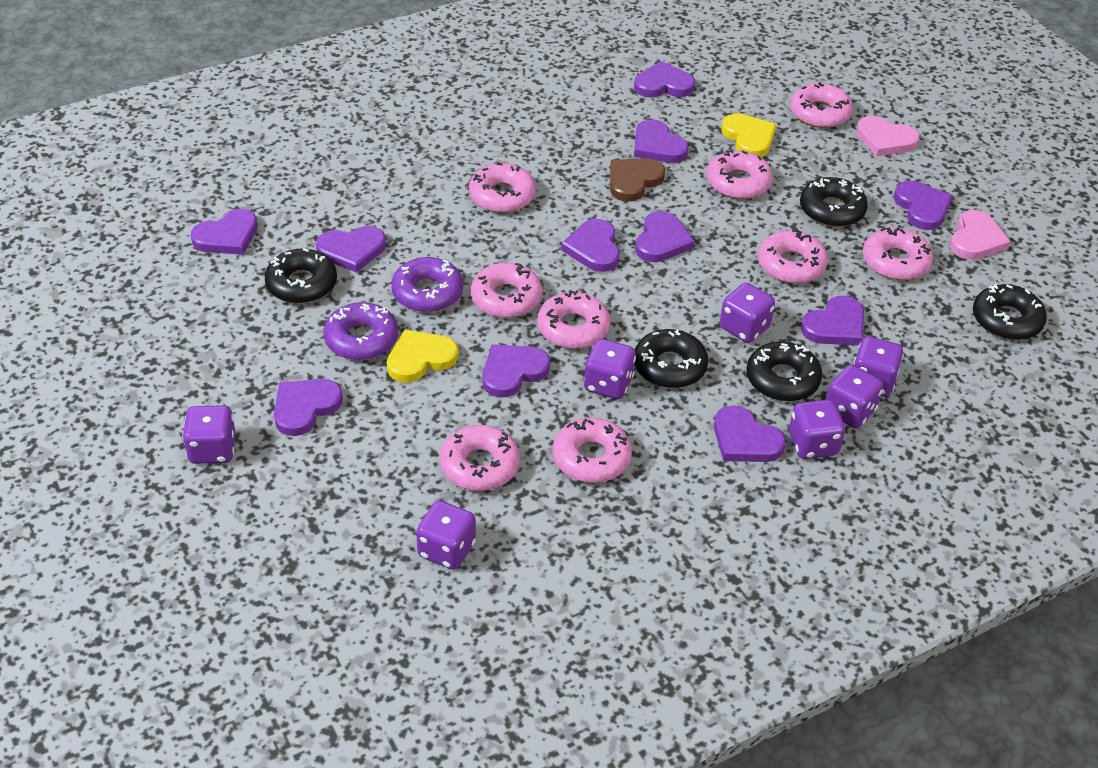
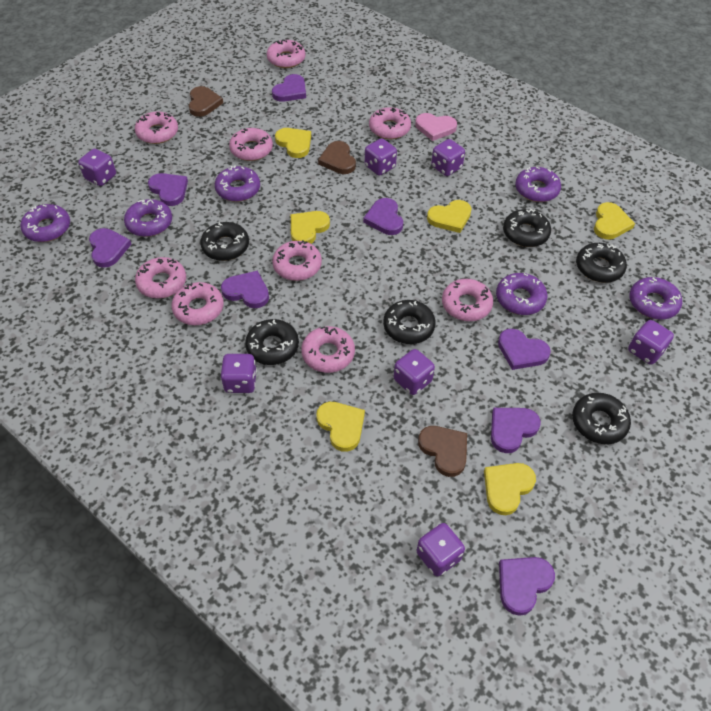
black donut: [265,248,337,304] [635,329,708,388] [746,342,822,401] [800,177,868,227] [973,284,1047,340] = 5 -> [200,222,249,261] [245,319,299,365] [383,300,436,344] [503,208,551,247] [572,393,631,444] [576,243,627,283] = 6
brown heart: [610,158,665,202] = 1 -> [189,86,223,117] [318,141,356,174] [418,426,467,477] = 3
pink heart: [856,116,920,156] [950,210,1011,260] = 2 -> [415,113,457,141] = 1
purple donut: [324,302,398,360] [391,257,463,312] = 2 -> [20,204,70,242] [124,199,172,237] [215,165,260,202] [496,273,547,315] [515,167,561,202] [629,277,682,320] = 6
purple heart: [191,209,258,255] [274,379,343,436] [316,226,386,273] [483,344,550,397] [561,219,620,272] [634,61,695,98] [634,119,689,163] [635,211,695,262] [714,406,786,462] [801,296,864,345] [894,181,953,230] = 11 -> [89,228,132,268] [148,173,188,206] [221,271,269,308] [272,74,306,102] [363,198,403,235] [491,408,541,453] [498,329,551,370] [499,557,555,616] = 8
yellow heart: [387,330,458,383] [721,113,776,157] = 2 -> [275,128,311,158] [291,211,330,244] [316,402,365,452] [427,200,472,233] [484,463,536,515] [594,202,635,240] = 6

